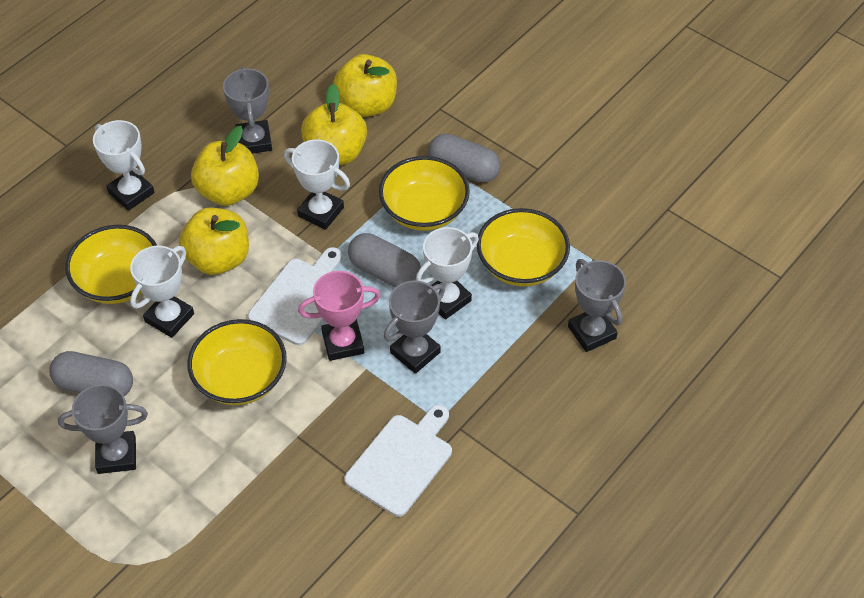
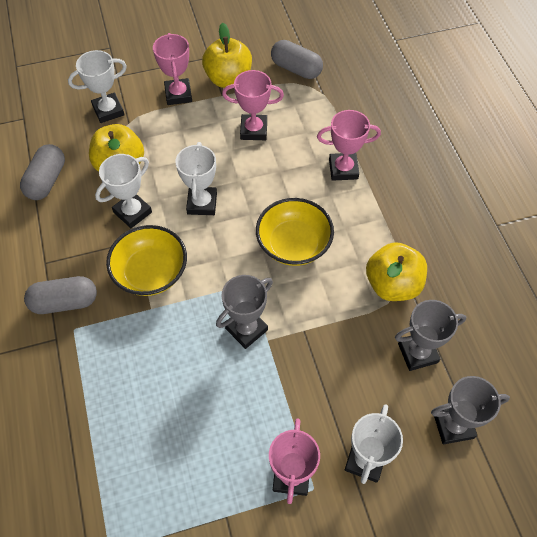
grey trophy: [58,384,148,474] [223,66,272,153] [384,281,445,374] [568,259,626,352] = 4 -> [216,275,273,349] [395,300,466,371] [431,376,510,444] = 3
pink trophy: [298,271,381,361] = 1 -> [153,33,192,105] [222,70,284,140] [269,418,320,504] [317,110,381,181] = 4
white cutting board: [248,247,342,346] [344,405,452,517] = 2 -> none = 0
yellow apple: [179,208,249,275] [191,126,259,206] [301,84,367,165] [333,54,397,117] = 4 -> [89,124,144,172] [202,23,252,88] [366,242,427,301] = 3
yellow bowl: [65,225,157,304] [187,319,287,405] [379,156,470,231] [477,208,570,286] = 4 -> [106,225,187,296] [256,198,334,266] = 2

